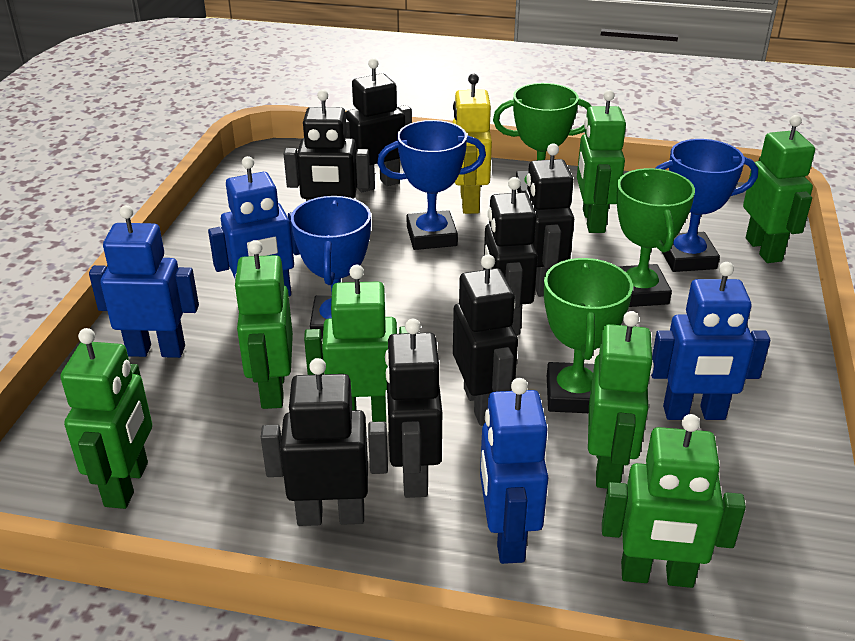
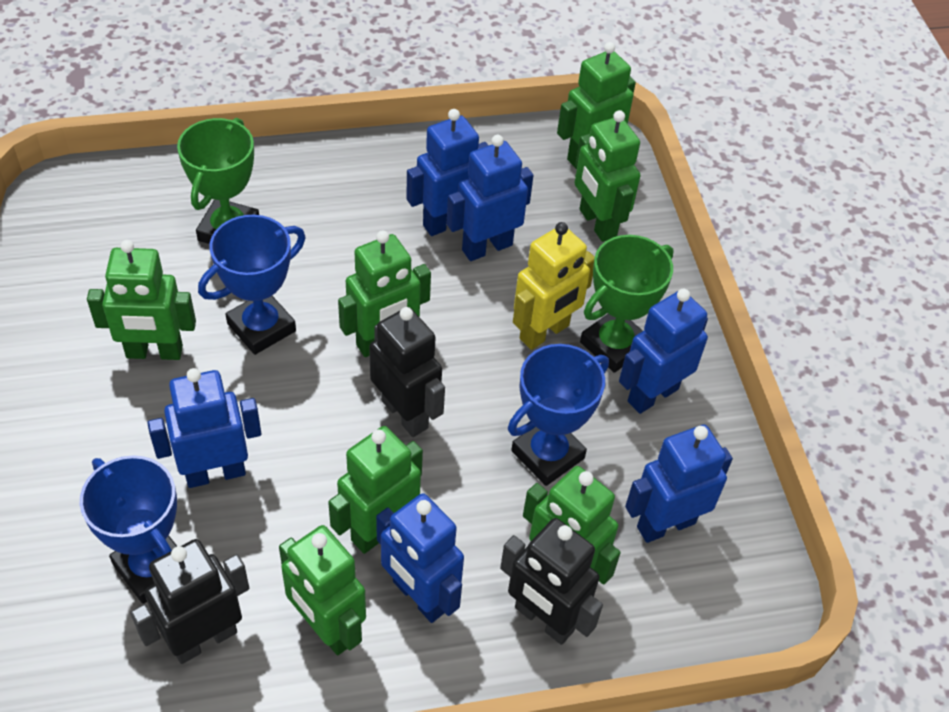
black robot: [261,358,388,526] [284,90,370,201] [346,58,412,192] [385,319,442,498] [453,254,518,426] [483,177,538,335] [524,143,574,297] = 7 -> [130,539,249,664] [369,307,445,437] [500,518,603,645] = 3
blue robot: [89,205,199,358] [208,156,300,296] [480,378,548,564] [651,262,770,420] = 4 -> [147,368,261,488] [376,493,464,623] [406,109,489,236] [447,135,534,261] [619,289,708,414] [625,425,733,543] = 6
green trophy: [493,83,591,193] [544,258,633,413] [616,168,695,307] = 3 -> [177,118,259,244] [580,235,674,373] = 2

